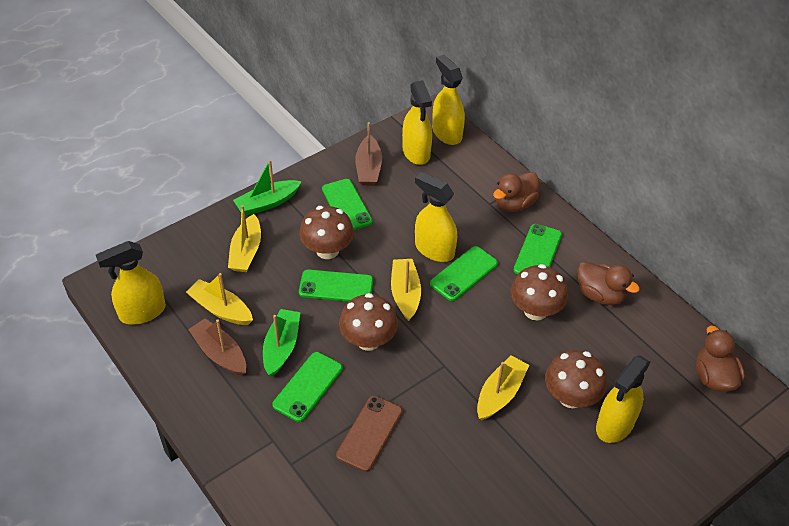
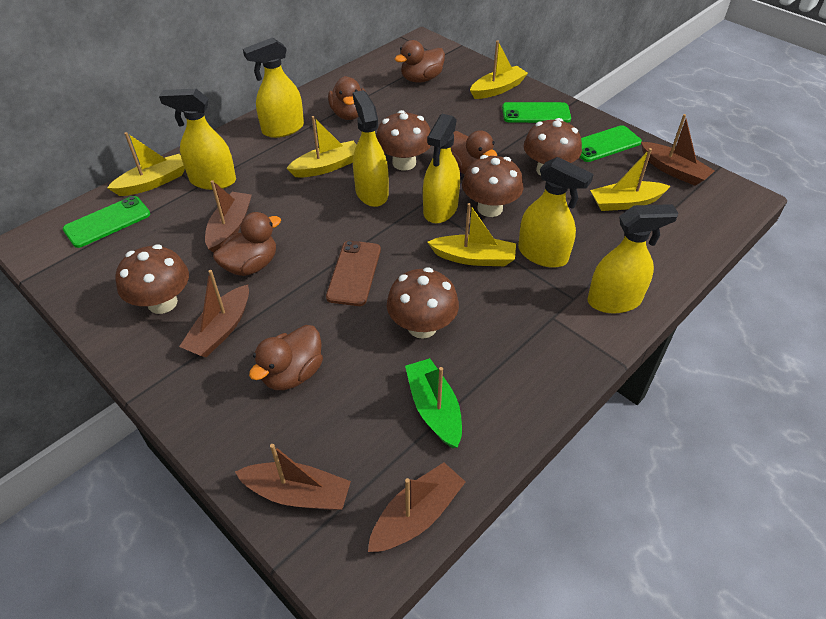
brown boat: [188,318,246,376] [355,122,382,186] = 2 -> [179,270,249,357] [205,180,252,253] [235,444,351,510] [368,462,465,552] [641,114,715,186] = 5
brown duck: [493,172,539,212] [577,261,640,305] [696,326,745,392] = 3 -> [213,212,281,276] [249,325,323,390] [328,76,366,120] [395,40,445,83] [450,130,497,174] = 5
brown mushroom: [299,206,354,259] [339,293,398,351] [510,264,568,320] [545,350,607,408] = 4 -> [115,244,189,314] [376,110,431,171] [387,267,459,339] [462,155,523,217] [524,118,582,176] = 5
green boat: [233,160,302,216] [263,309,300,376] = 2 -> [405,358,462,448] = 1
green phone: [272,352,343,422] [299,269,373,302] [322,179,373,230] [430,246,498,301] [514,224,562,274] = 5 -> [63,196,150,248] [502,102,571,123] [580,125,642,162] = 3
yellow boat: [186,273,253,325] [228,205,261,272] [391,259,421,321] [477,355,529,420] = 4 -> [107,132,185,196] [286,116,357,177] [428,203,516,266] [470,40,528,99] [590,148,670,211] = 5
yellow spray bottle: [96,241,166,324] [402,80,432,165] [415,172,457,262] [432,55,465,145] [596,356,650,443] = 5 -> [159,89,236,190] [243,37,304,138] [353,90,389,207] [423,114,460,223] [518,157,594,268] [587,204,679,313] = 6

